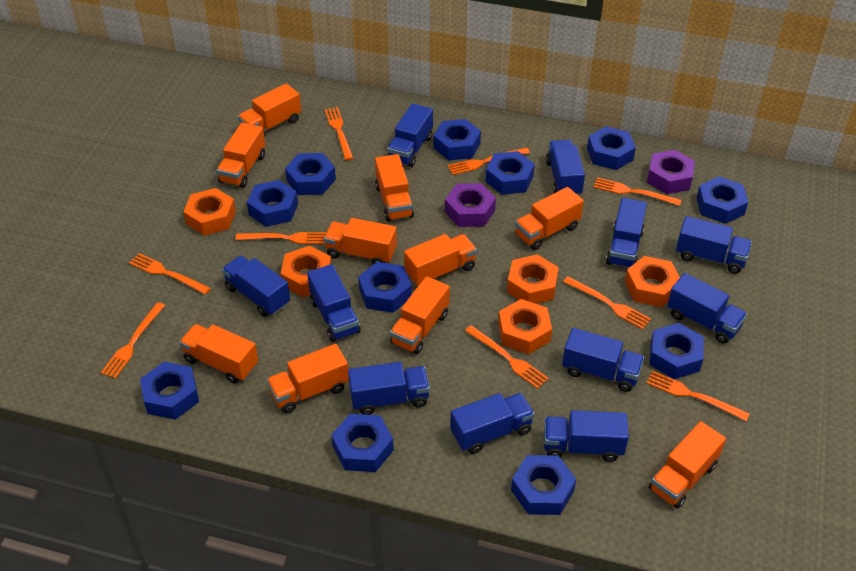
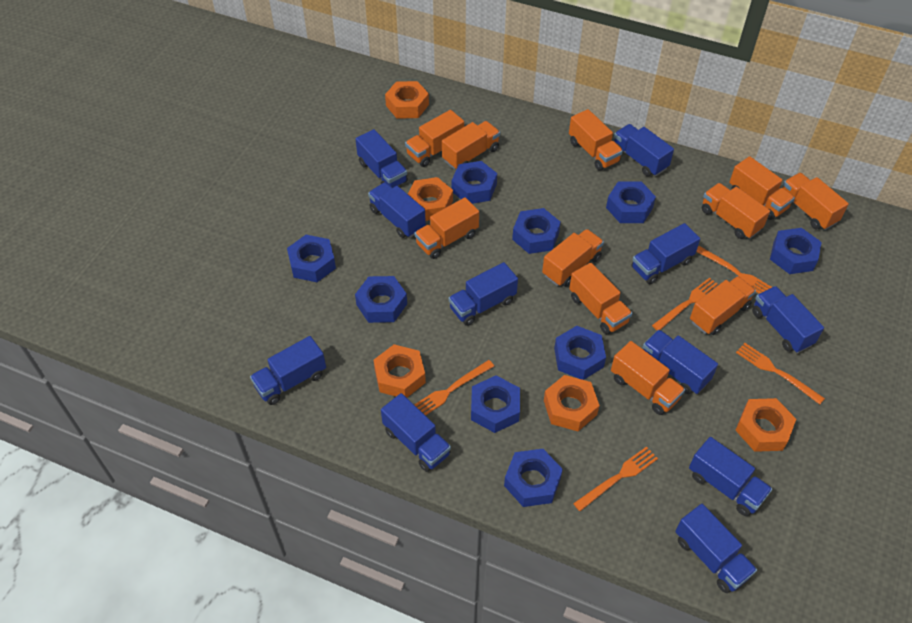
blue nut: [140,362,199,420] [247,180,298,227] [285,153,336,195] [331,414,394,472] [358,262,412,313] [433,119,481,161] [485,151,535,195] [511,455,576,515] [587,126,636,170] [649,323,704,379] [697,176,748,224] = 11 -> [287,235,336,282] [355,276,407,323] [452,161,497,204] [471,375,520,433] [504,449,563,507] [512,208,561,254] [554,326,606,380] [606,182,656,223] [770,228,822,274] = 9
orange fork: [101,302,165,379] [129,253,211,295] [235,232,326,244] [325,107,353,160] [448,148,530,175] [465,325,549,389] [563,276,651,330] [593,177,682,206] [646,371,750,421] = 9 -> [414,360,494,415] [573,446,658,511] [652,278,717,330] [696,246,772,294] [736,343,825,404] = 5
orange truck: [179,324,258,384] [217,123,265,188] [238,83,301,132] [267,344,349,413] [324,218,397,265] [375,154,414,221] [390,276,450,354] [404,234,477,286] [515,187,584,250] [649,421,726,508] = 10 -> [405,110,464,167] [415,197,479,259] [442,121,500,170] [542,229,604,287] [569,109,623,171] [569,263,632,335] [611,341,685,415] [690,276,756,335] [702,183,770,239] [729,156,795,220] [783,173,849,230] = 11
purple nut: [445,183,496,227] [647,150,695,194] = 2 -> none = 0

